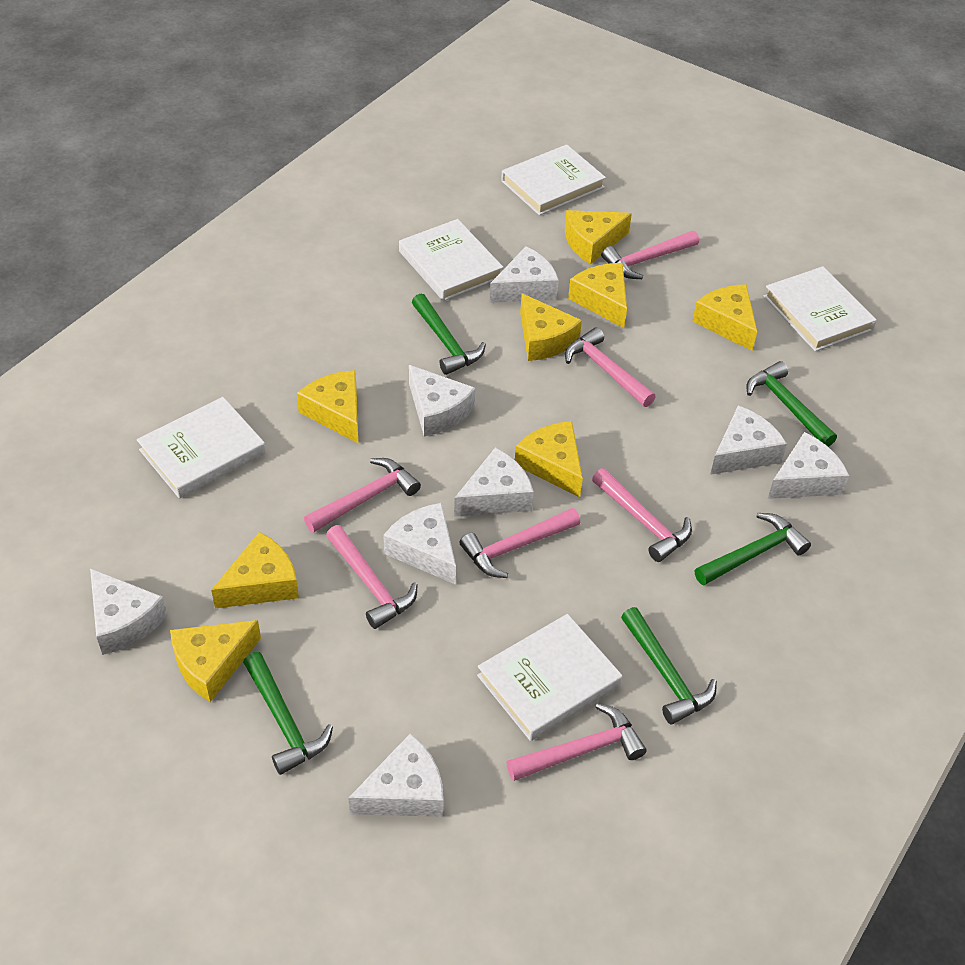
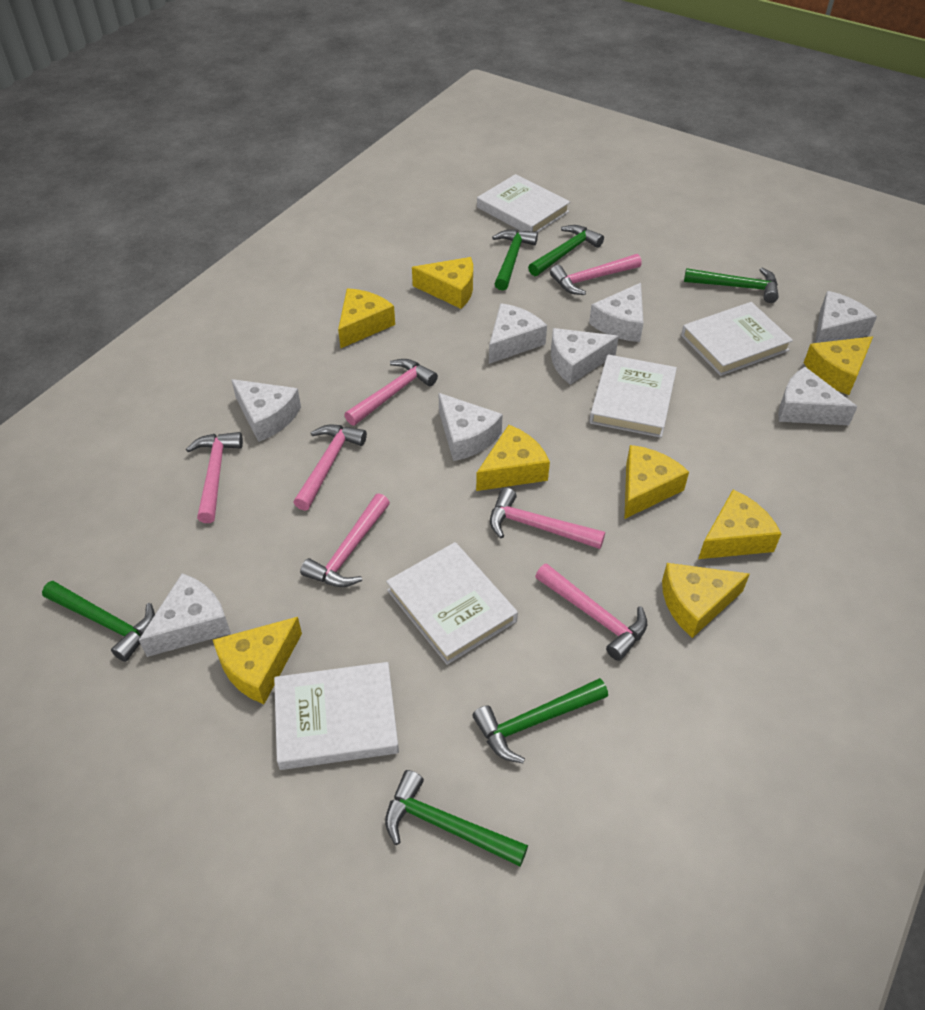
green hammer: [243,652,333,775] [412,294,486,375] [621,607,717,725] [695,513,811,585] [747,361,837,447] = 5 -> [42,581,155,662] [385,770,528,867] [472,678,608,763] [492,229,538,290] [528,225,604,276] [684,268,779,303] = 6

